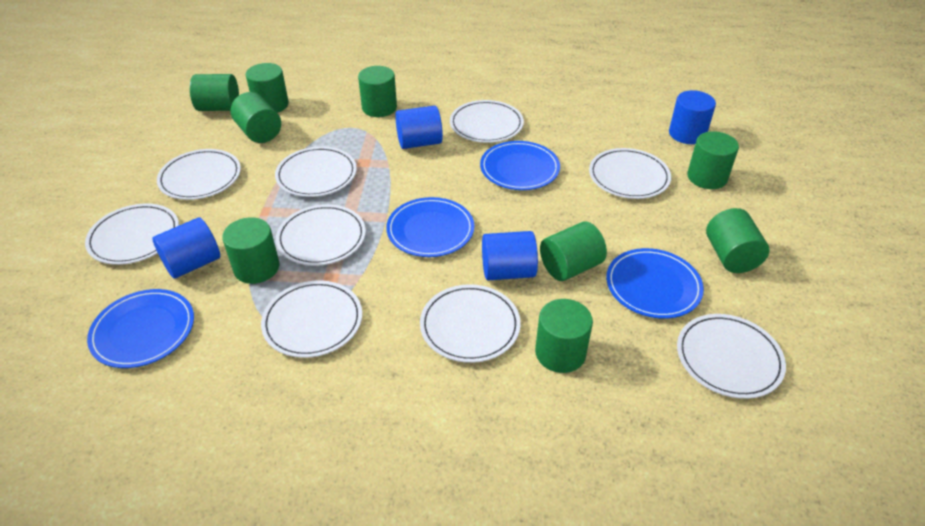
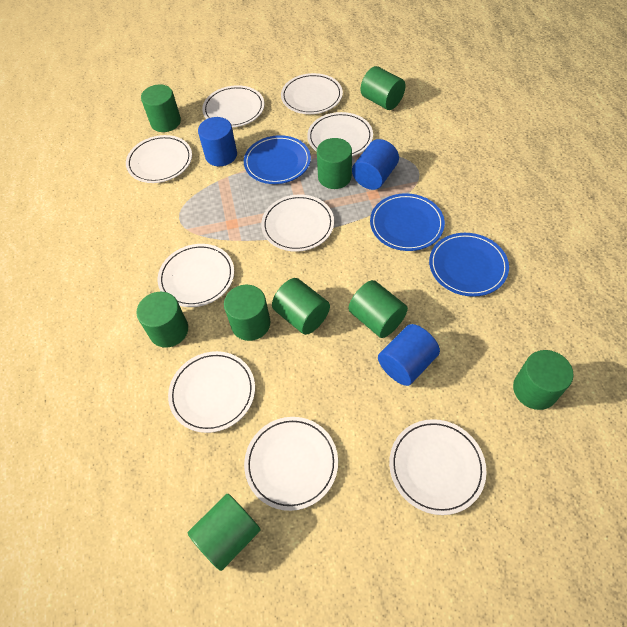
blue cylinder: [152,217,220,278] [395,105,443,149] [482,231,538,280] [669,90,716,144] = 4 -> [198,117,237,166] [352,139,399,190] [378,324,440,386] = 3
blue plate: [87,289,194,368] [386,197,474,257] [480,141,560,190] [606,248,704,319] = 4 -> [244,135,311,184] [370,193,445,251] [429,233,509,297] = 3

